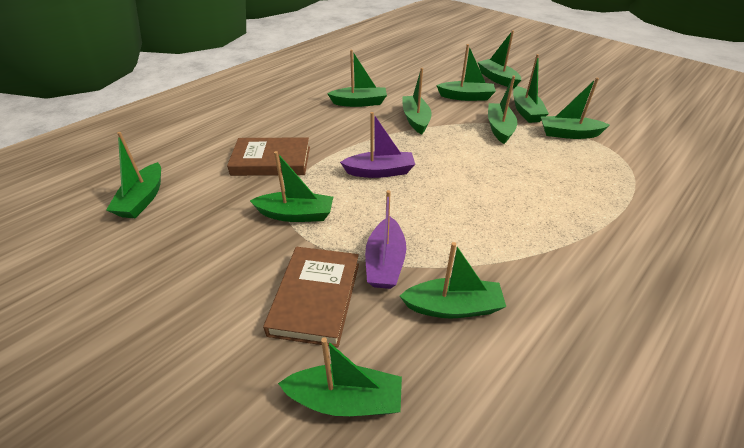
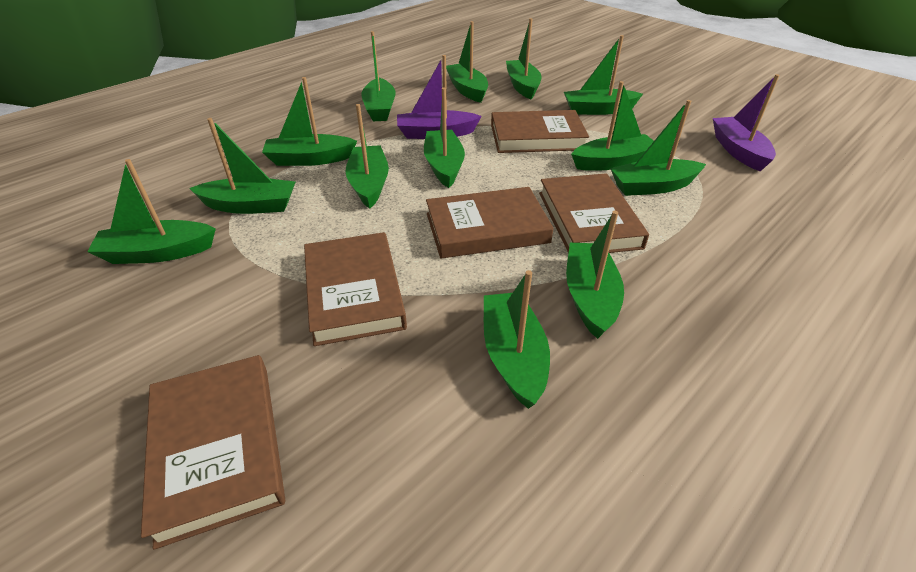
brown book: [227,137,310,176] [263,247,359,347] = 2 -> [141,355,285,550] [304,232,407,346] [426,187,554,258] [491,110,589,153] [539,173,649,253] = 5
green boat: [106,132,161,218] [250,151,333,222] [278,337,402,416] [327,50,387,107] [400,242,506,318] [402,68,432,134] [436,44,496,101] [478,31,521,88] [488,76,517,144] [513,54,549,123] [541,78,609,139] = 11 -> [87,159,216,264] [189,118,296,214] [262,77,357,166] [345,104,389,209] [361,31,396,121] [424,88,465,188] [446,21,488,103] [484,270,550,409] [506,18,541,99] [564,35,643,115] [566,211,624,339] [571,81,654,171] [610,100,706,196] = 13

